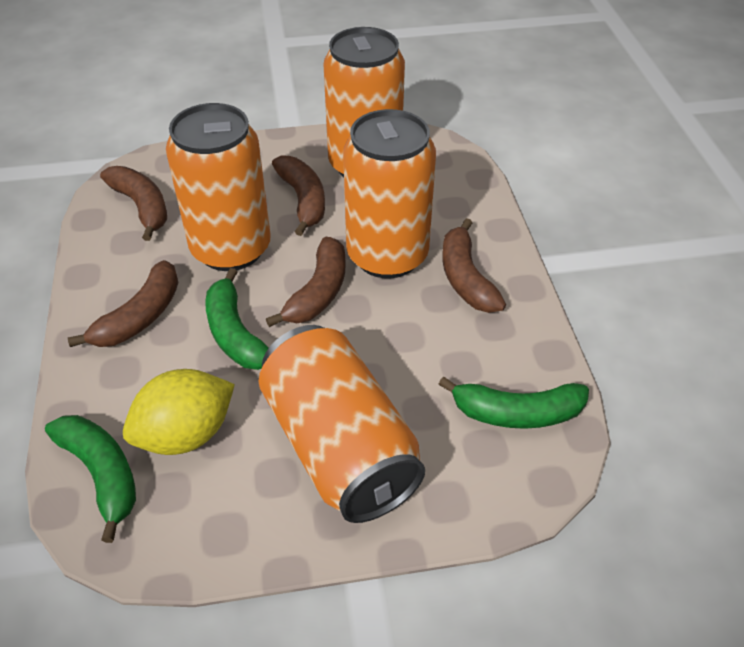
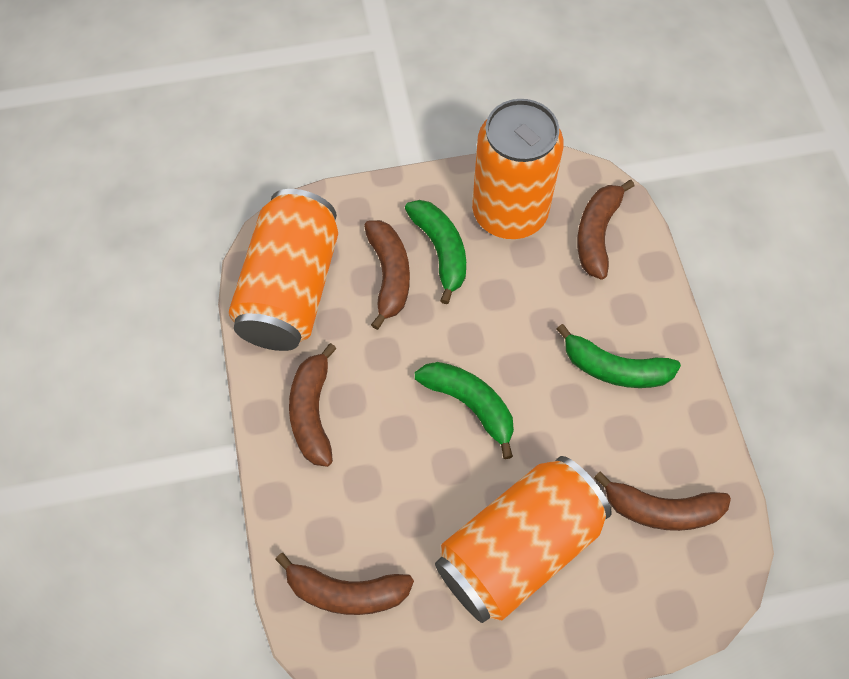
orange can: [166,103,271,271] [259,325,425,523] [323,27,405,177] [343,109,436,279] = 4 -> [229,189,338,351] [435,456,611,623] [472,99,564,239] = 3
yellow lemon: [123,369,235,455] = 1 -> none = 0

